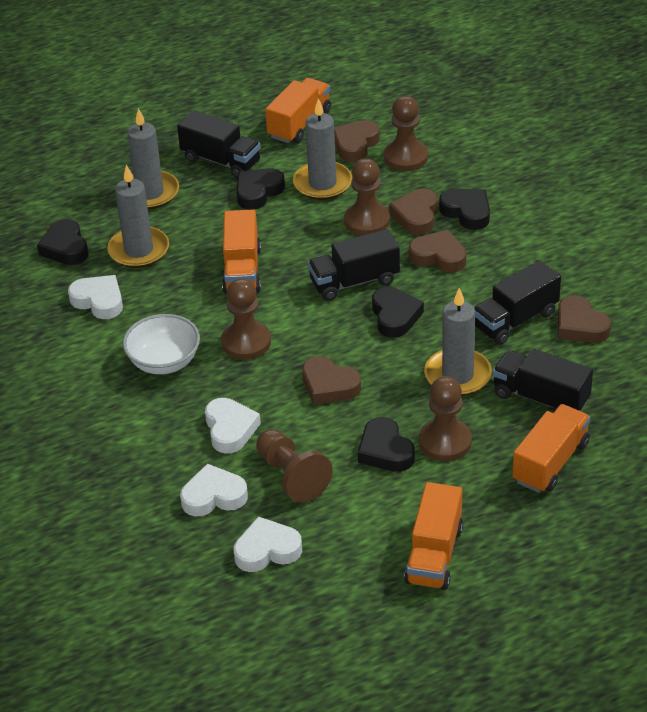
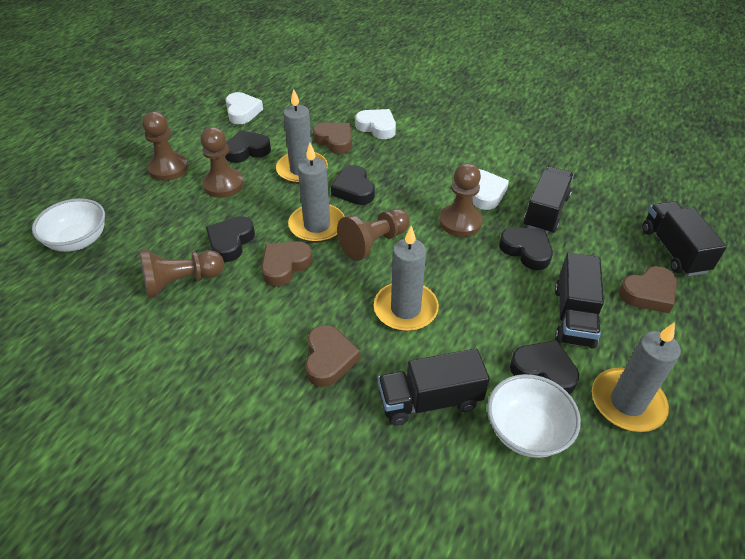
brown heart: [302,356,361,405] [334,120,380,162] [389,189,438,235] [409,230,466,273] [558,295,611,343] = 5 -> [261,241,313,287] [305,325,360,387] [313,122,352,154] [618,266,677,313] = 4
orange truck: [222,209,261,294] [265,78,331,143] [404,482,463,590] [512,404,591,493] = 4 -> none = 0
white bowl: [123,314,200,374] = 1 -> [32,198,105,252] [487,374,581,458] = 2
white heart: [68,275,123,319] [180,464,248,516] [205,398,261,454] [234,516,302,572] = 4 -> [225,92,263,124] [355,109,396,139] [472,169,509,210] = 3

